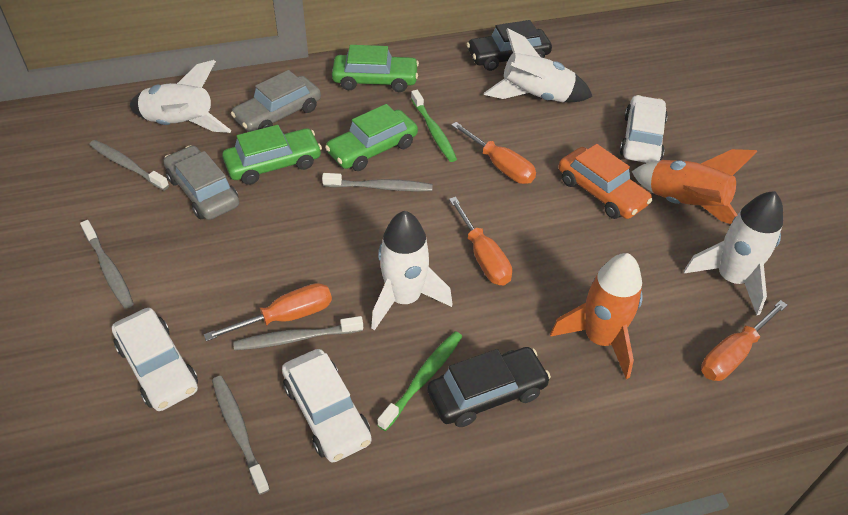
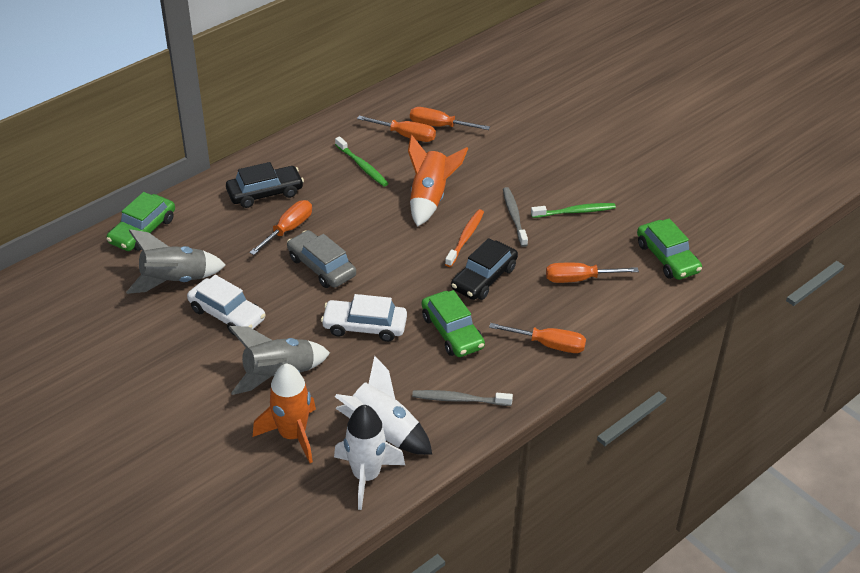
grey car: [164,146,239,220] [231,70,321,132] = 2 -> [287,230,356,288] = 1
grey rocket: none = 0 -> [126,229,226,294] [228,326,330,395] = 2
grey toothbrush: [80,220,134,309] [89,140,169,191] [212,376,270,495] [233,316,363,350] [322,173,433,192] = 5 -> [412,390,513,406] [503,187,528,247] = 2
orange car: [558,144,653,219] = 1 -> none = 0
orange screwdriver: [204,283,332,341] [449,197,512,285] [451,122,536,184] [701,300,788,381] = 4 -> [249,200,312,255] [357,116,436,142] [410,107,490,130] [489,323,586,353] [546,263,639,283] = 5
orange toothbrush: none = 0 -> [445,209,484,267] = 1
white car: [112,308,198,411] [282,349,372,463] [620,95,668,163] = 3 -> [187,275,266,335] [321,294,407,342] = 2
white rocket: [130,60,232,133] [371,211,452,330] [484,28,593,102] [684,191,783,315] = 4 -> [334,405,405,510] [335,356,432,455] = 2

